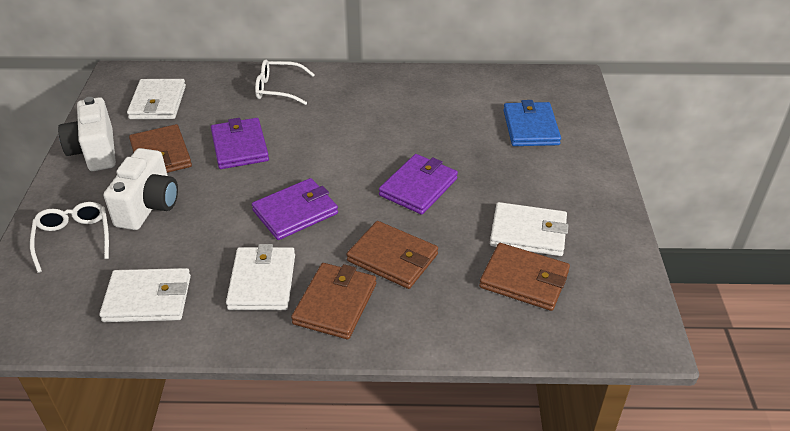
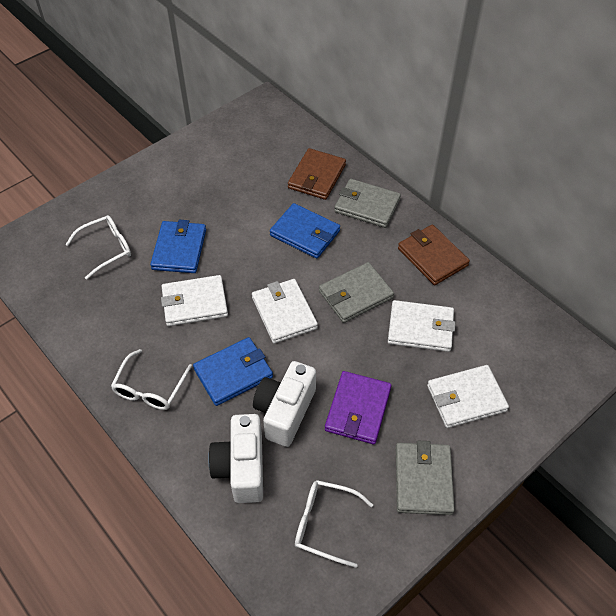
blue wallet: [503,100,561,146] = 1 -> [150,220,206,273] [193,337,273,406] [270,203,340,259] = 3
brown wallet: [129,124,192,173] [291,263,376,339] [347,221,438,289] [479,243,570,311] = 4 -> [288,148,346,200] [398,225,470,285] = 2
grey wallet: none = 0 -> [319,262,394,323] [334,179,401,228] [396,441,455,515] = 3
purple wallet: [211,118,269,169] [252,178,338,240] [379,154,458,215] = 3 -> [325,371,392,444] = 1
white glasses: [30,202,109,273] [255,60,315,105] = 2 -> [66,215,131,280] [111,349,192,410] [295,480,373,568] = 3

